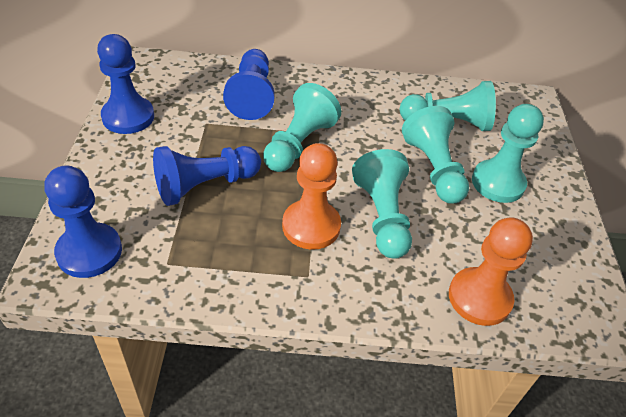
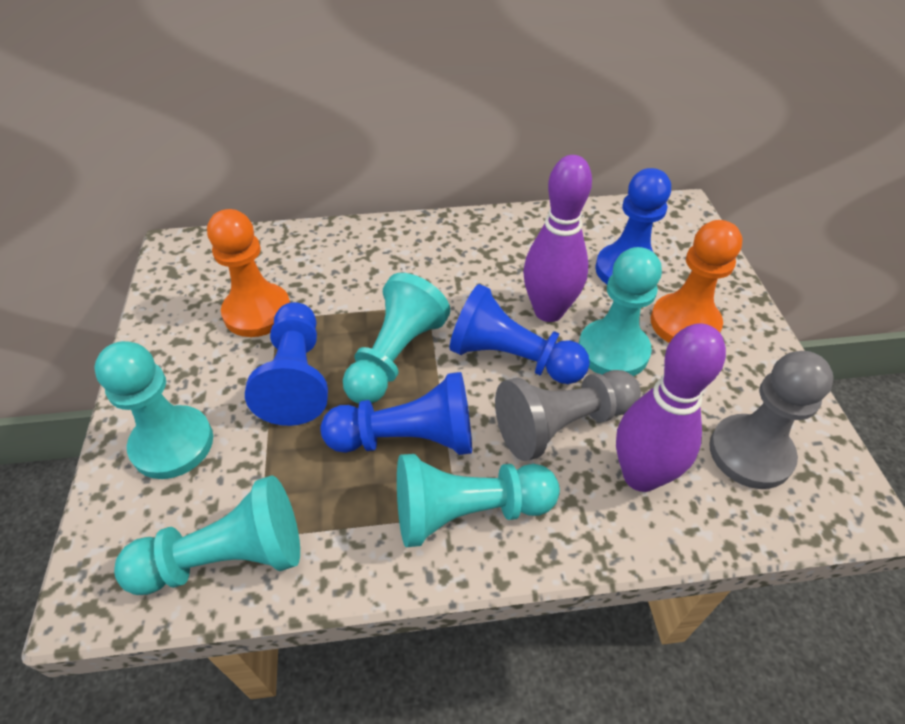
grey pawn: none = 0 -> [495,370,641,461] [709,351,834,489] = 2
purple bowling pin: none = 0 -> [523,155,592,322] [616,323,726,492] = 2

